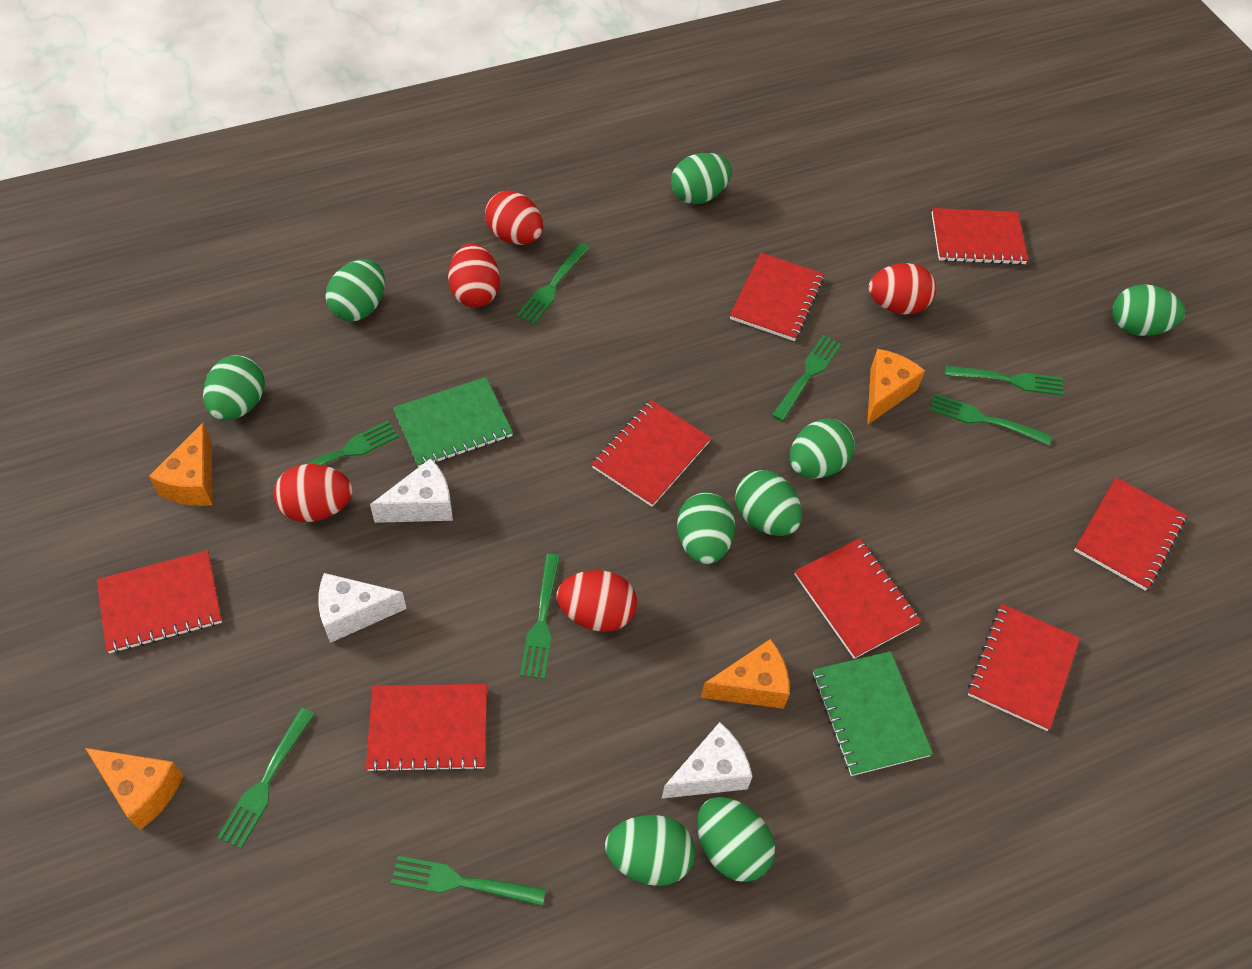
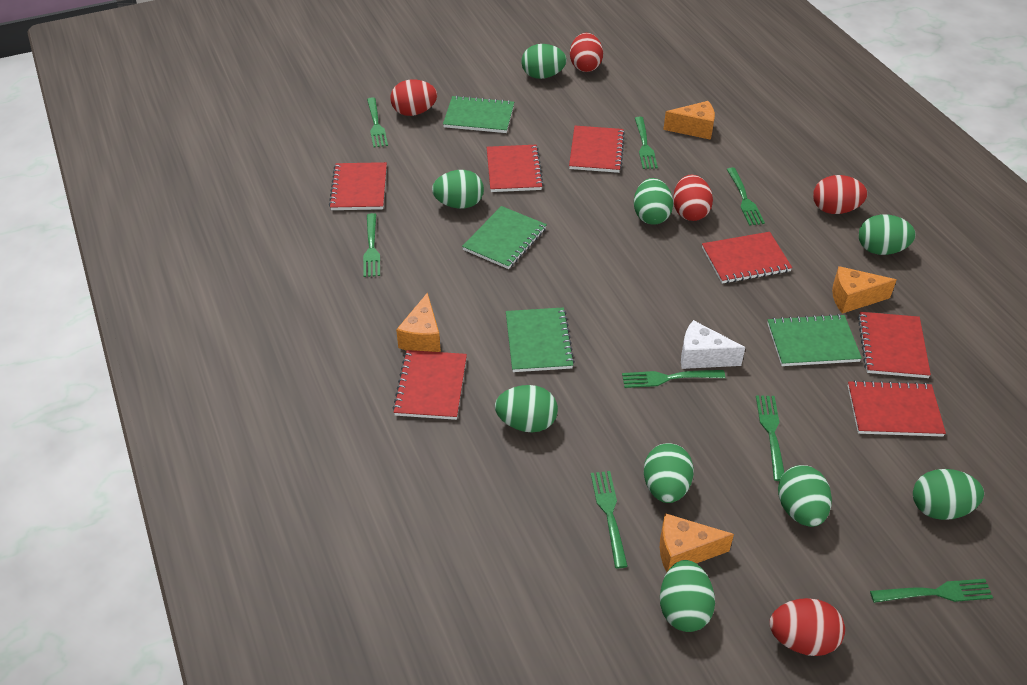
green notebook: [393,377,513,467] [813,651,933,776] = 2 -> [443,95,514,133] [462,206,547,269] [506,307,575,372] [767,314,862,366] = 4
red notebook: [97,550,222,653] [366,684,487,773] [591,400,711,507] [730,252,824,341] [794,538,922,659] [932,208,1028,265] [968,604,1080,731] [1074,477,1187,591] = 8 -> [329,162,387,210] [392,350,467,420] [487,145,544,192] [569,126,625,173] [702,232,792,283] [848,380,946,437] [858,312,931,378] = 7
white cheese: [318,573,407,643] [370,458,453,523] [662,722,753,799] = 3 -> [681,320,745,369] = 1

